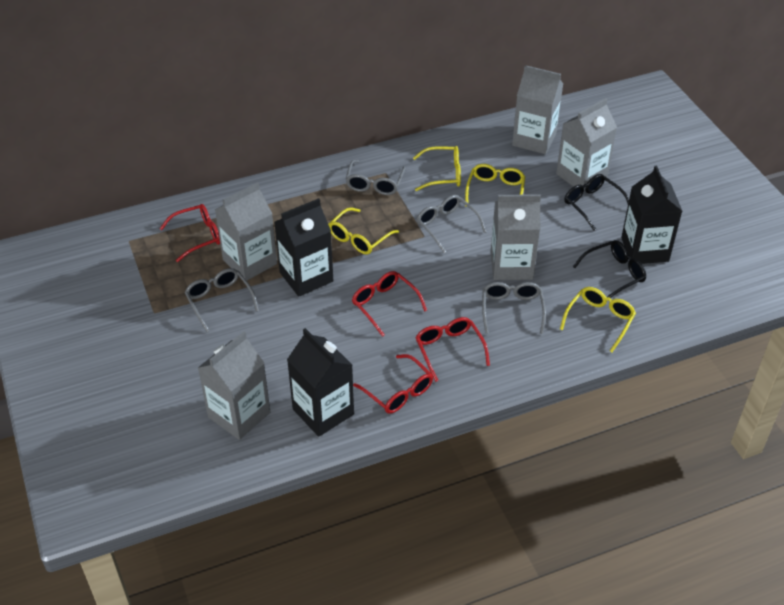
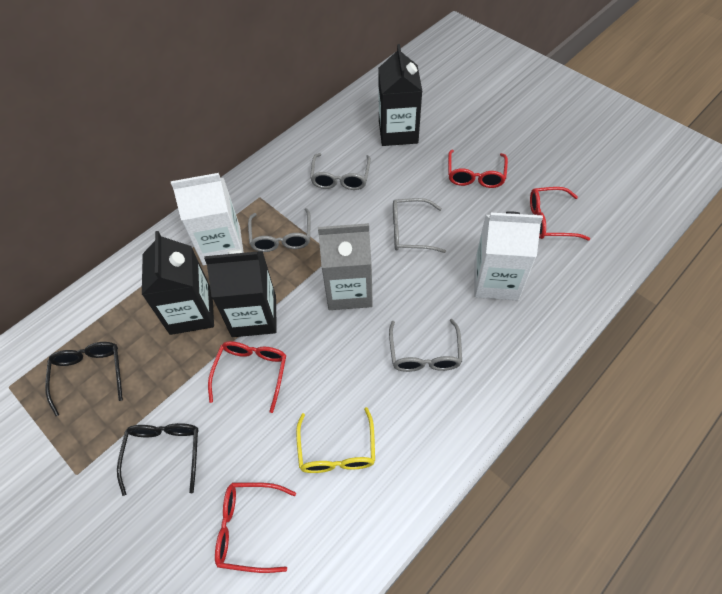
grey carton: [198,332,270,440] [215,182,277,281] [490,194,541,280] [512,65,563,154] [556,98,617,191] = 5 -> [318,223,373,310] = 1
white carton: none = 0 -> [171,173,244,265] [474,211,543,301] = 2
yellow glasses: [328,207,399,255] [413,146,461,191] [465,164,525,206] [560,287,636,352] = 4 -> [296,407,375,473] = 1

